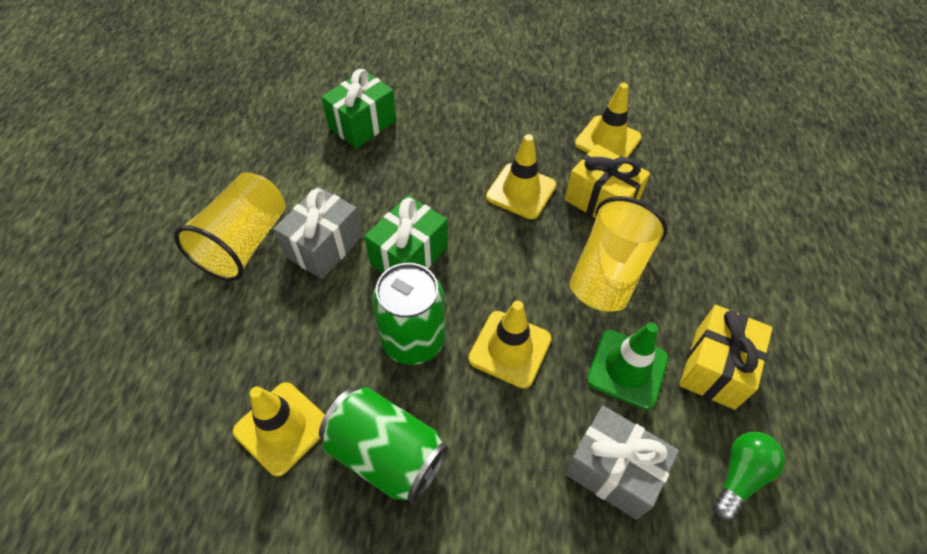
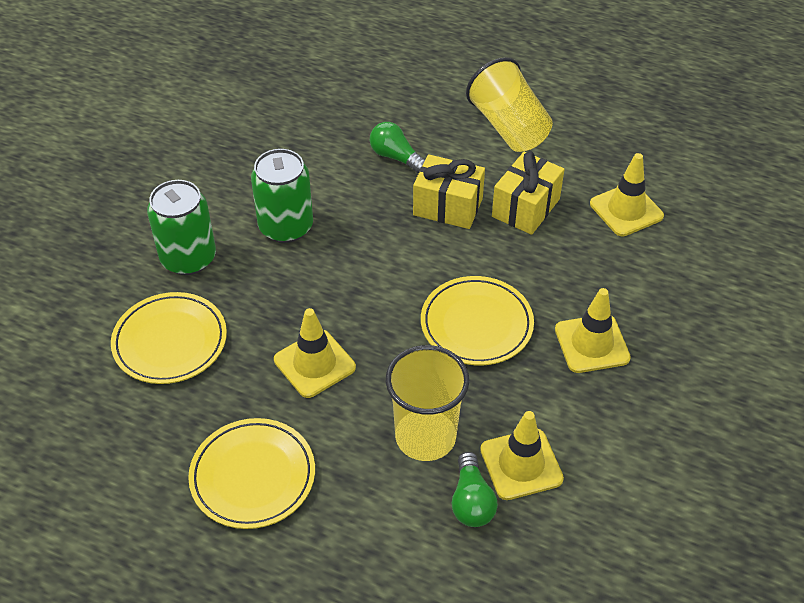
green gift: [321,69,396,148] [364,195,448,273] = 2 -> none = 0
green light bulb: [712,432,785,521] = 1 -> [370,122,425,173] [451,452,498,527] = 2
green traffic cone: [587,322,668,410] = 1 -> none = 0
grey gift: [273,187,363,279] [564,406,679,520] = 2 -> none = 0
yellow plate: none = 0 -> [111,292,227,384] [188,418,315,529] [421,276,534,365] = 3

